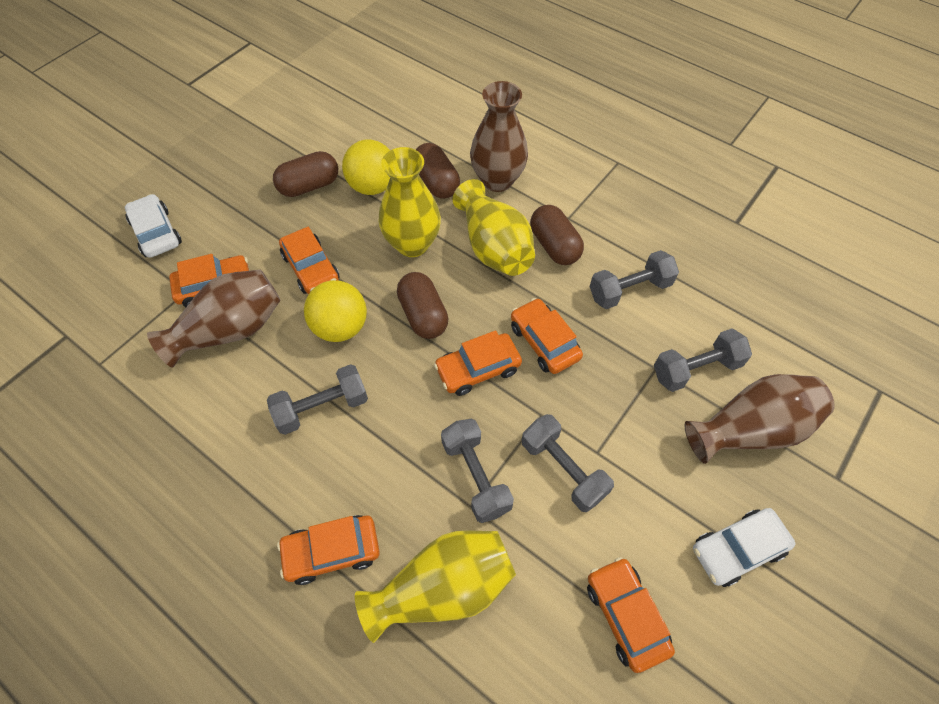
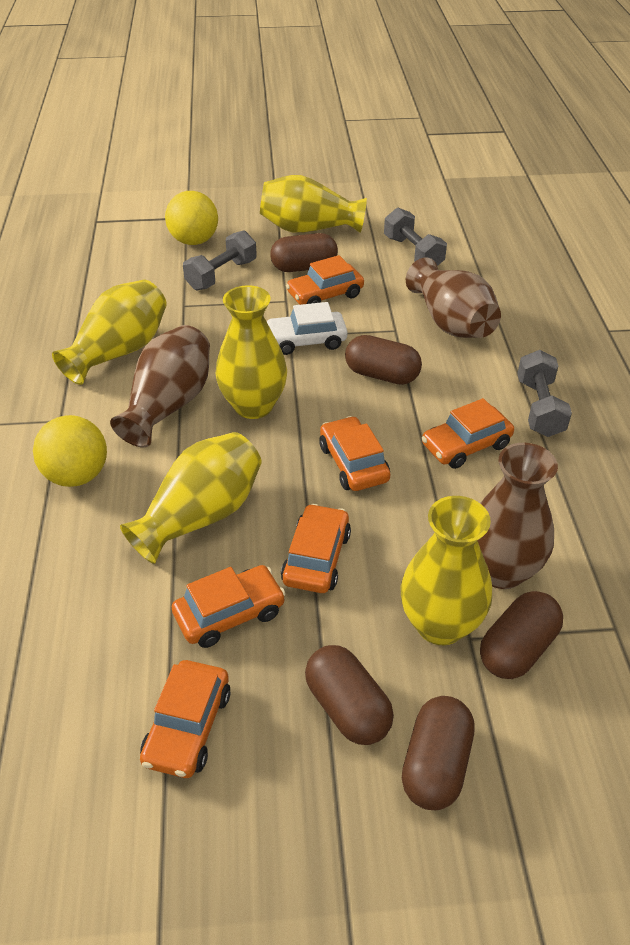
brown capsule: [273,151,338,197] [397,272,448,339] [416,143,460,199] [530,205,584,265] = 4 -> [270,233,338,272] [305,645,394,745] [345,335,422,385] [402,696,475,810] [480,591,563,679] = 5
grey dumbbell: [267,364,368,435] [441,419,514,523] [522,414,614,512] [589,250,679,309] [654,328,752,392] = 5 -> [183,230,257,290] [384,208,447,266] [517,350,572,437] = 3
white car: [125,194,182,258] [693,508,796,587] = 2 -> [267,302,348,355] = 1
yellow vase: [355,530,516,643] [379,147,441,257] [453,179,535,276] = 3 -> [52,280,167,385] [120,432,262,564] [216,285,287,419] [260,175,367,233] [400,496,492,645] = 5

